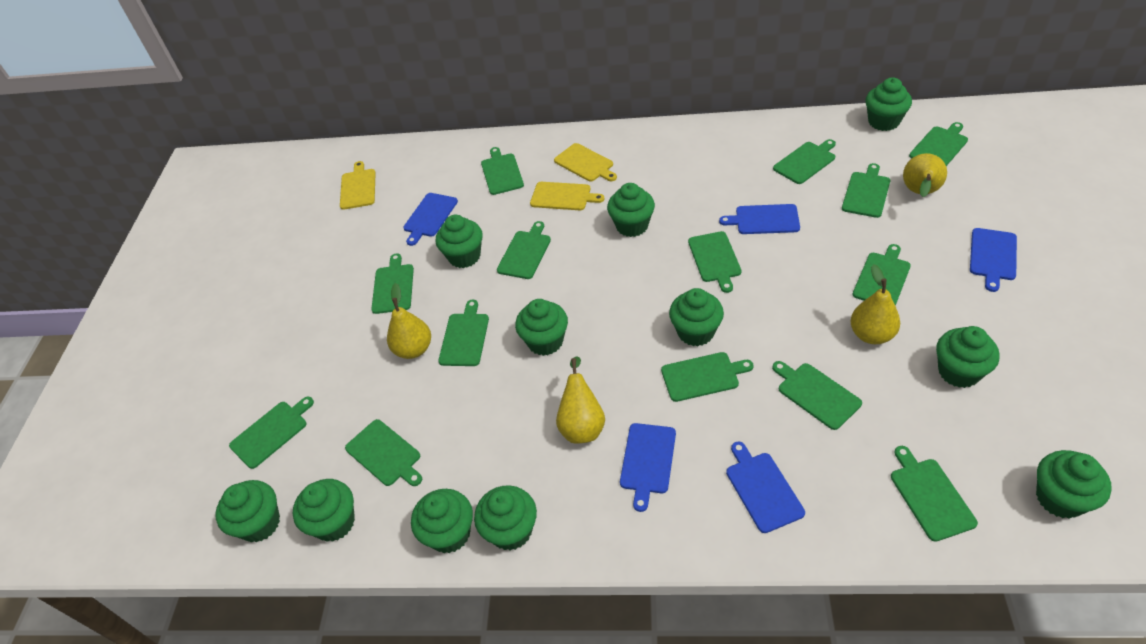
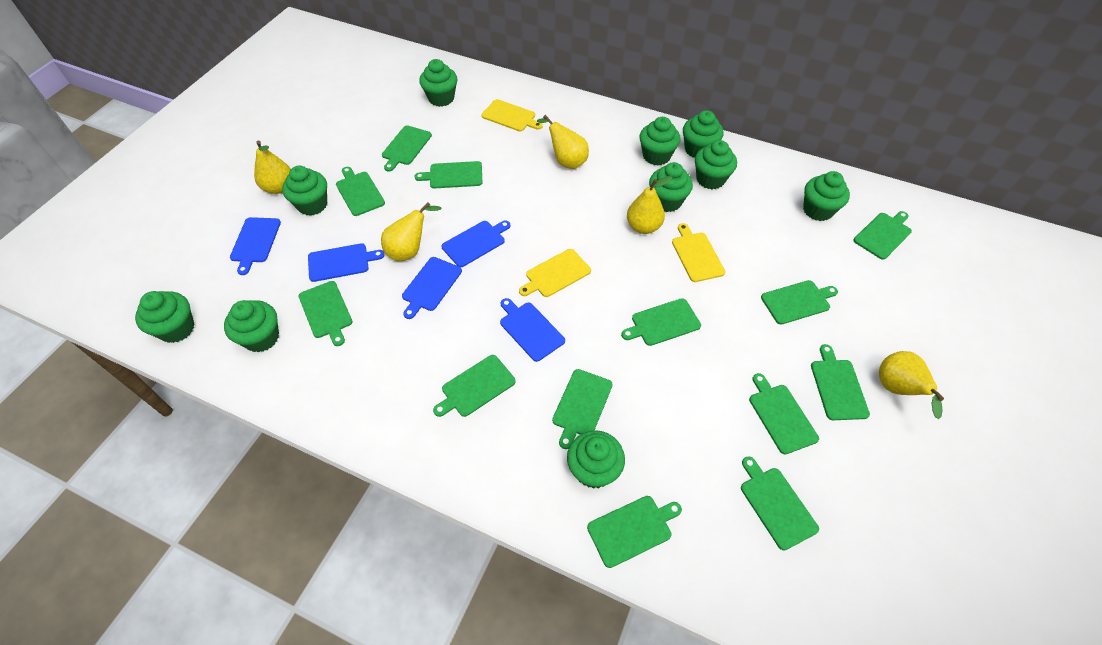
green cupcake: [215,480,280,542] [293,479,355,542] [411,489,473,553] [435,215,483,268] [474,485,537,551] [515,299,568,356] [607,183,655,237] [669,288,724,346] [865,77,912,131] [936,326,999,388] [1036,450,1112,519] = 11 -> [135,291,195,343] [224,300,279,353] [282,166,327,216] [419,59,457,107] [567,430,625,489] [640,117,681,166] [649,162,693,212] [683,110,723,158] [695,140,737,189] [803,171,850,221] = 10
green cutting board: [229,397,314,469] [345,419,422,486] [371,253,414,314] [438,300,489,366] [481,147,524,195] [497,221,551,279] [661,352,754,402] [688,231,742,293] [772,361,862,430] [773,139,836,184] [842,163,890,218] [853,244,911,306] [891,446,978,542] [909,122,968,166] = 14 -> [299,281,352,346] [336,167,385,216] [382,126,432,171] [414,161,482,188] [433,355,516,417] [552,369,613,449] [587,496,682,568] [621,298,701,346] [741,456,819,551] [749,373,819,454] [761,280,838,324] [811,344,870,420] [853,211,912,260] = 13
yellow pear: [387,283,431,359] [556,356,605,444] [851,264,900,344] [903,153,947,197] = 4 -> [254,140,291,194] [381,202,441,261] [537,115,589,169] [627,176,673,234] [879,351,944,419] = 5

